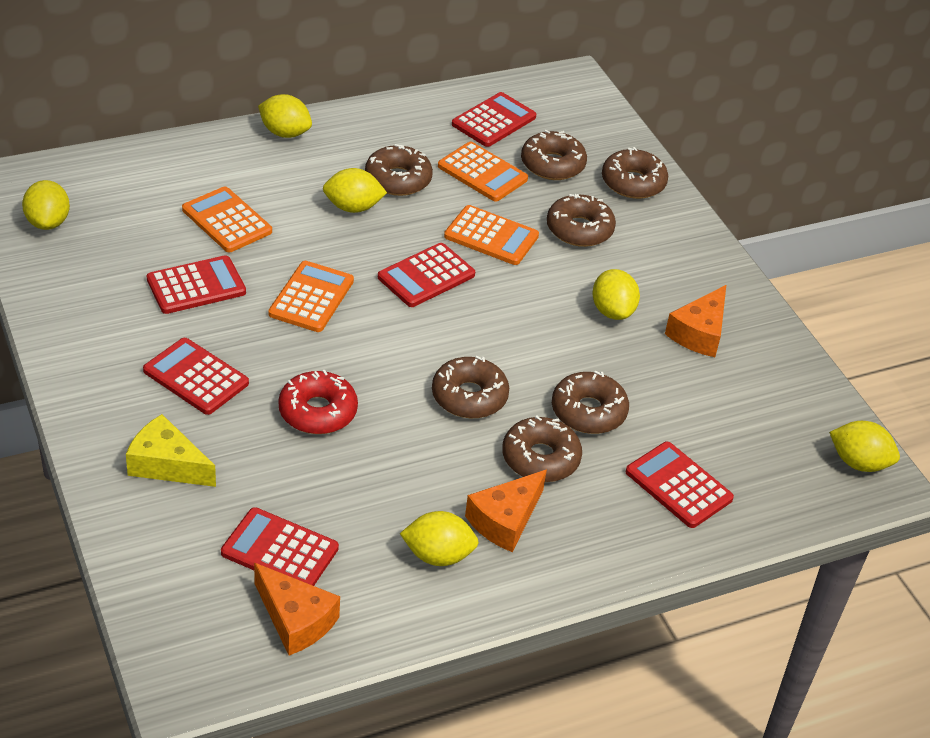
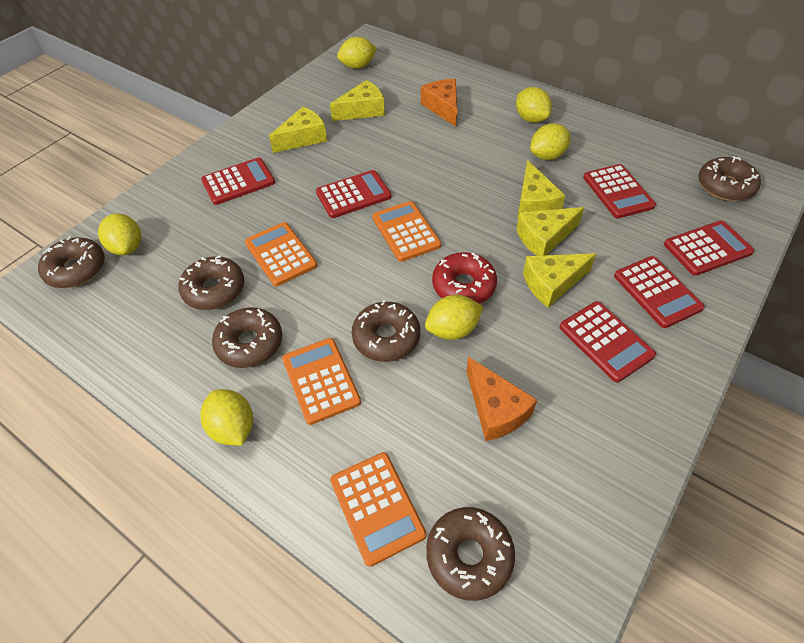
brown donut: [365,144,433,196] [432,356,509,418] [502,415,582,482] [521,130,587,180] [547,194,616,247] [552,371,629,434] [602,147,668,199] = 7 -> [38,236,105,288] [179,255,244,310] [212,307,282,368] [352,300,420,362] [426,507,515,601] [698,156,761,201] = 6
orange cheese: [254,563,340,655] [465,470,547,552] [665,285,726,357] = 3 -> [421,79,457,127] [466,357,537,441] = 2
yellow cheese: [126,414,216,487] = 1 -> [269,107,327,153] [330,80,385,121] [516,207,584,256] [518,160,565,218] [523,253,596,308] = 5

